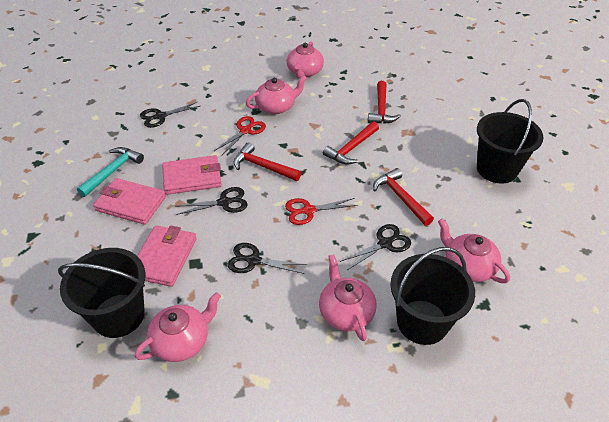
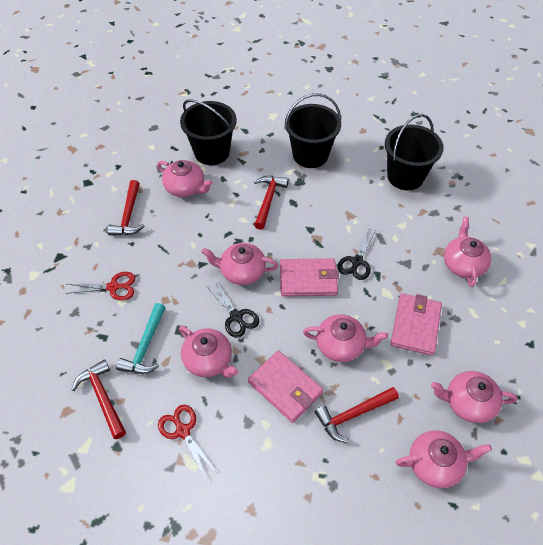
black scissors: [140,102,200,128] [176,187,248,215] [228,243,307,274] [340,224,411,270] = 4 -> [206,281,259,338] [338,228,376,280] = 2
pink teapot: [135,292,221,362] [246,75,307,114] [287,41,324,78] [319,254,377,341] [438,218,510,283] = 5 -> [157,160,213,197] [179,326,239,378] [201,243,278,285] [303,314,388,362] [396,431,492,488] [431,371,517,423] [444,217,491,287] = 7

